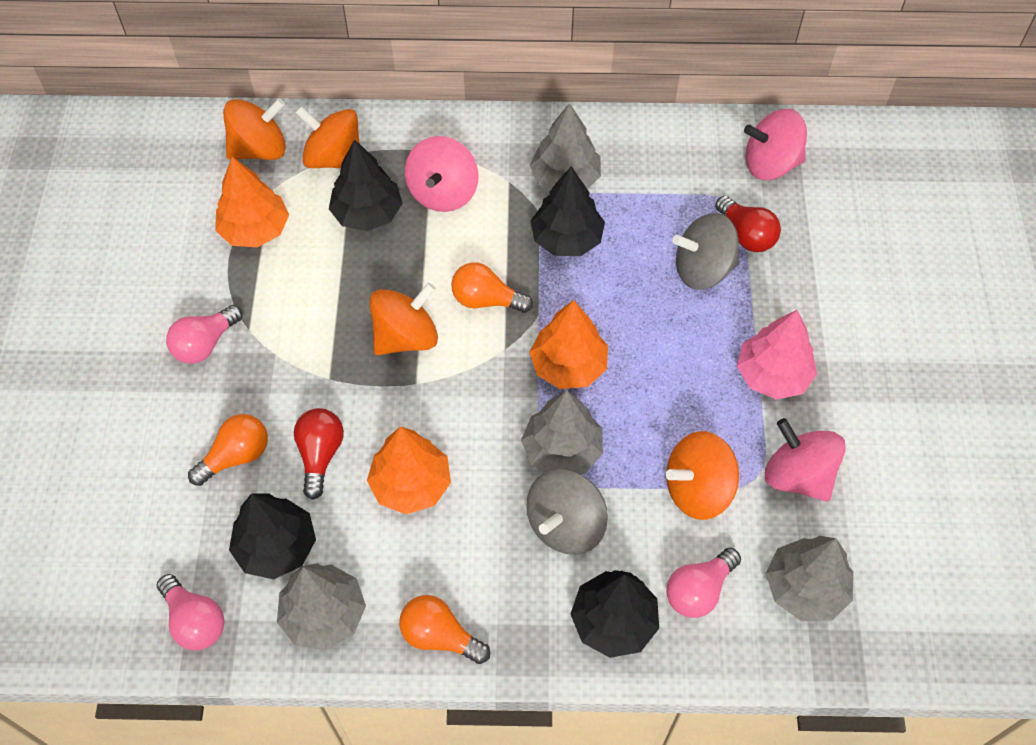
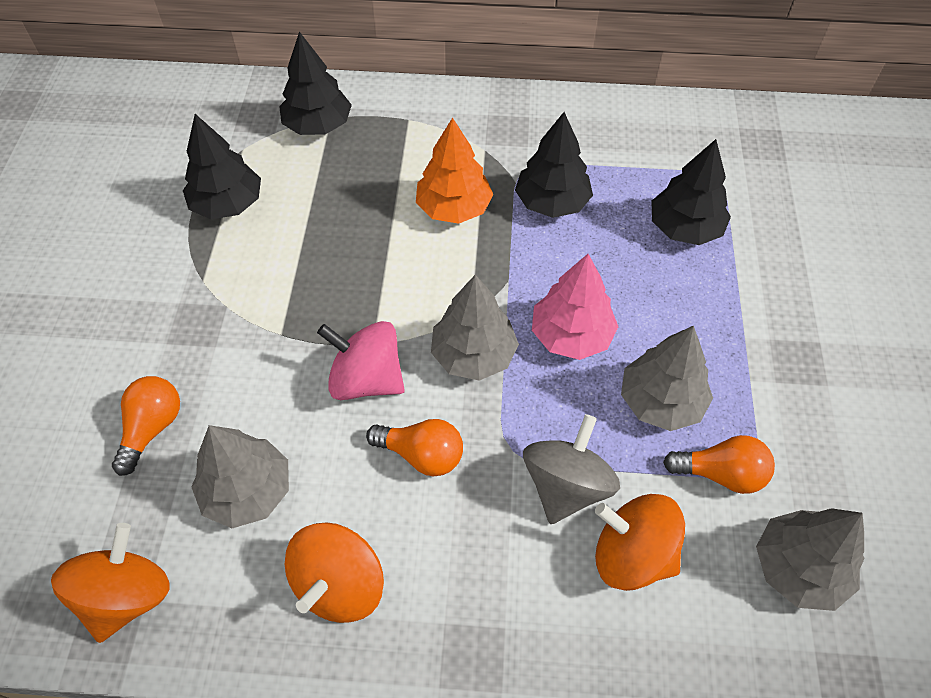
grey spinning top: [526,469,608,555] [672,213,739,290] = 2 -> [523,414,620,524] = 1
orange spinning top: [223,98,286,160] [295,106,360,168] [369,283,438,355] [666,431,739,520] = 4 -> [51,523,170,643] [285,522,384,623] [595,494,685,591] = 3
orange tree: [215,157,289,247] [367,427,451,514] [529,300,608,389] = 3 -> [416,117,494,224] = 1
pink light bulb: [157,574,224,650] [166,305,243,364] [666,548,741,618] = 3 -> none = 0
pink spinning top: [405,136,479,212] [744,109,807,180] [765,418,846,502] = 3 -> [317,321,405,400] = 1
red light bulb: [294,408,344,500] [715,196,781,252] = 2 -> none = 0

